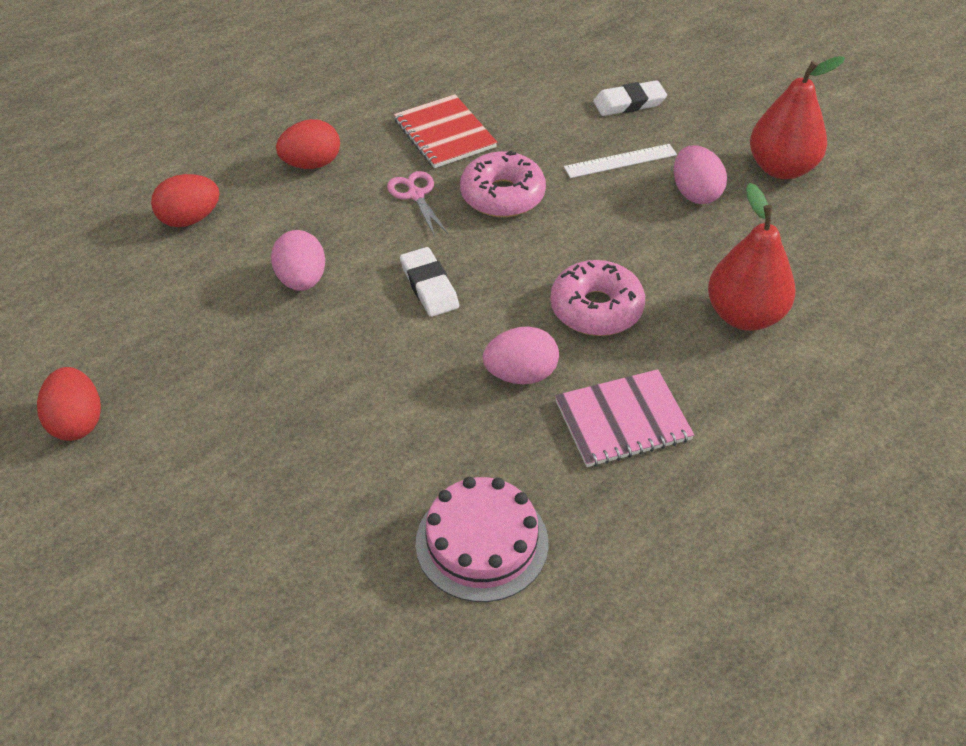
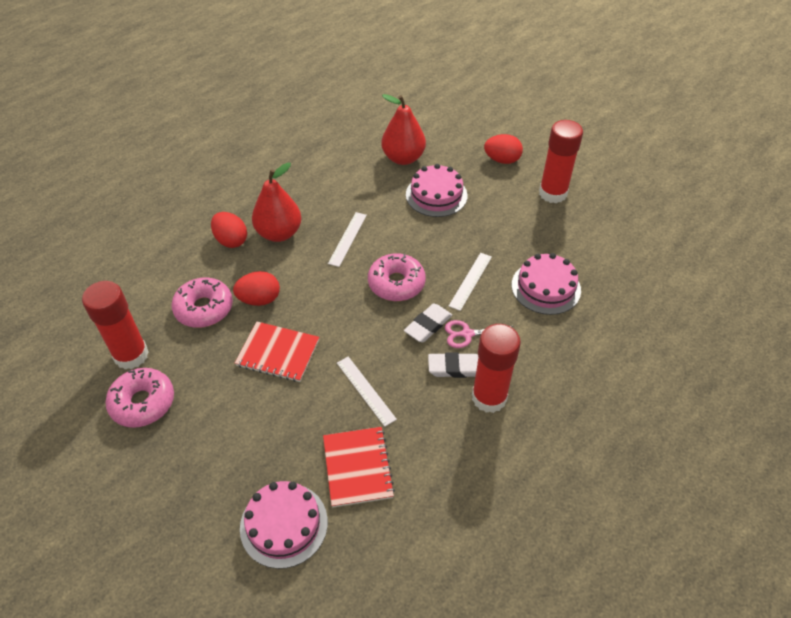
pink cake: [416,477,548,602] = 1 -> [240,481,328,569] [406,164,468,217] [512,253,581,315] = 3
pink donut: [460,151,546,217] [550,260,645,336] = 2 -> [105,368,174,428] [171,277,233,328] [368,253,426,301] = 3
pink egg: [271,230,325,291] [483,326,559,384] [674,145,727,204] = 3 -> none = 0
pink notebook: [555,369,694,467] = 1 -> none = 0
red glue stick: none = 0 -> [82,281,149,369] [472,324,521,413] [539,120,583,203] = 3
red notebook: [394,94,497,168] = 1 -> [235,321,319,382] [323,427,395,508] = 2
white ruler: [564,144,677,178] = 1 -> [328,212,367,267] [337,356,397,427] [449,253,492,311] = 3

